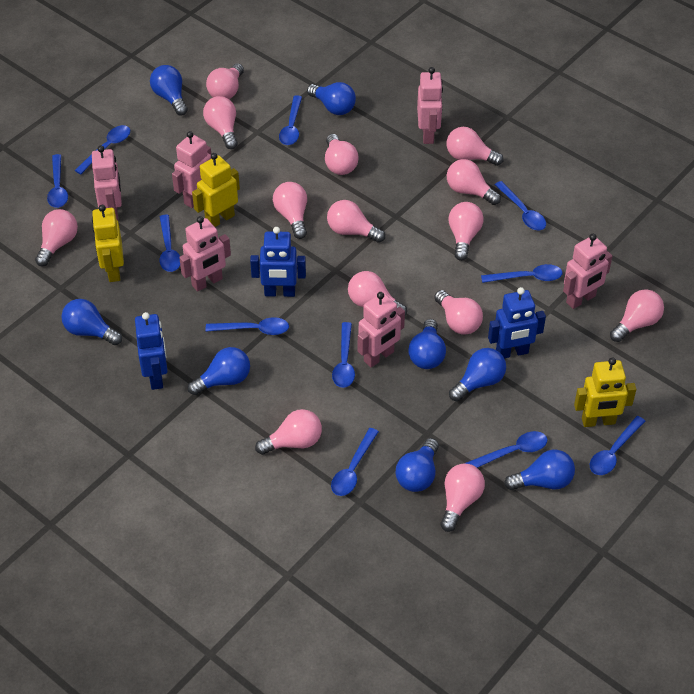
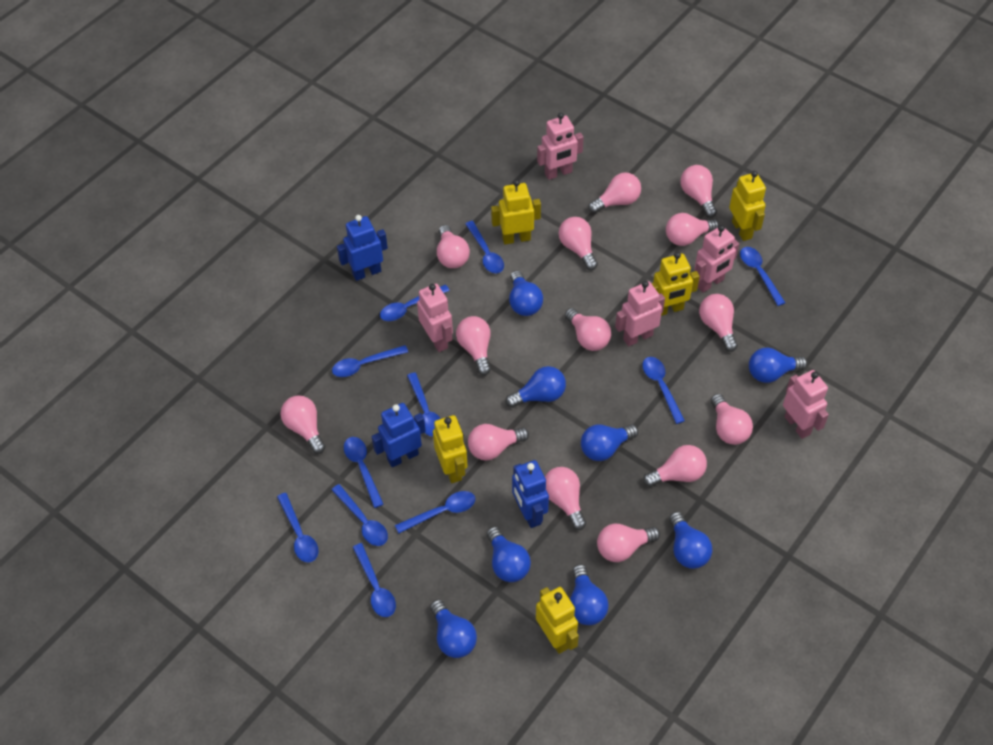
pink robot: [92,145,122,220] [172,131,211,208] [179,216,231,292] [358,292,405,368] [417,67,443,144] [563,234,612,309] = 6 -> [417,284,453,352] [537,113,584,180] [615,281,665,346] [694,225,739,293] [783,370,829,439] = 5
yellow robot: [92,205,124,282] [192,153,240,227] [574,357,636,427] = 3 -> [433,415,468,483] [491,180,541,244] [536,587,579,654] [651,252,700,316] [729,171,766,241] = 5

